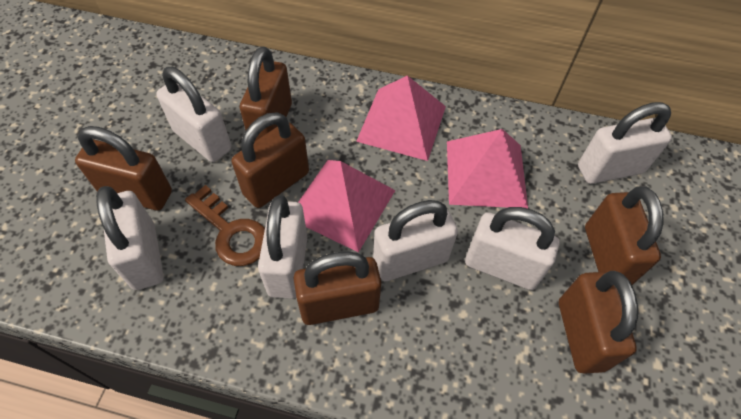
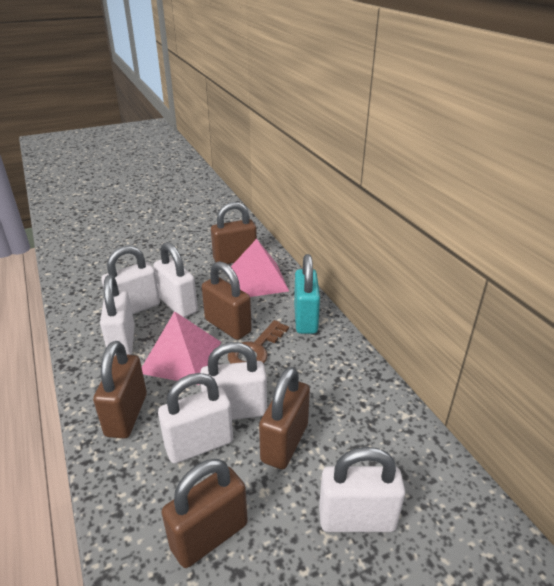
brown padlock: [75,126,172,211] [232,113,309,208] [240,46,292,141] [294,251,381,325] [559,271,638,374] [585,186,664,285] = 6 -> [93,341,147,438] [161,459,248,568] [202,261,252,340] [211,202,257,264] [259,367,310,469] = 5
pink pyramid: [298,160,395,252] [356,75,446,161] [447,129,528,208] = 3 -> [142,311,221,385] [231,239,289,297] = 2
turquoise padlock: none = 0 -> [294,254,320,334] = 1

